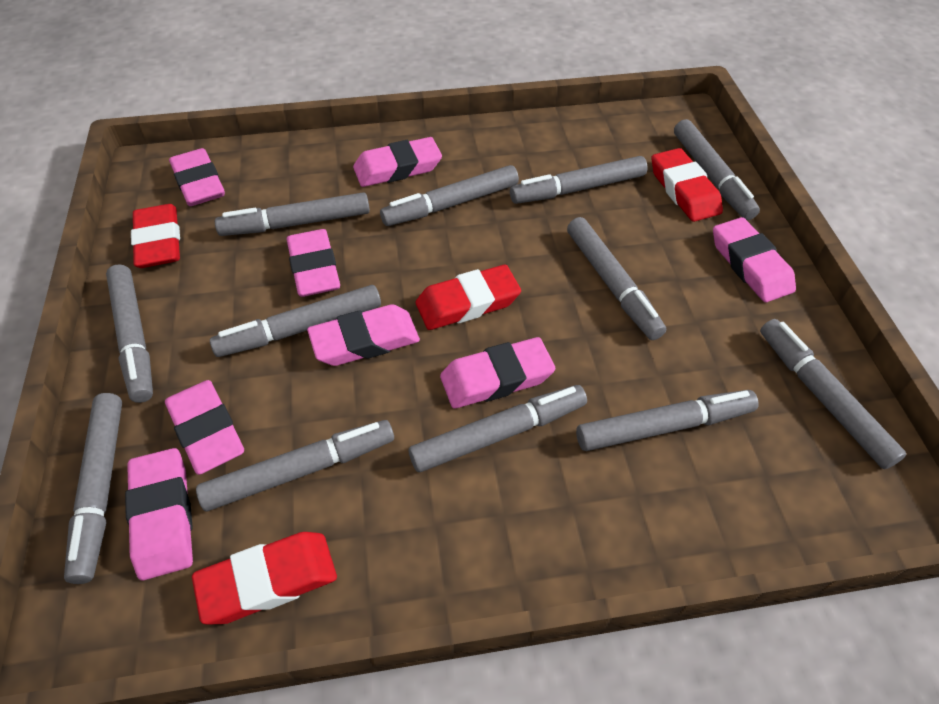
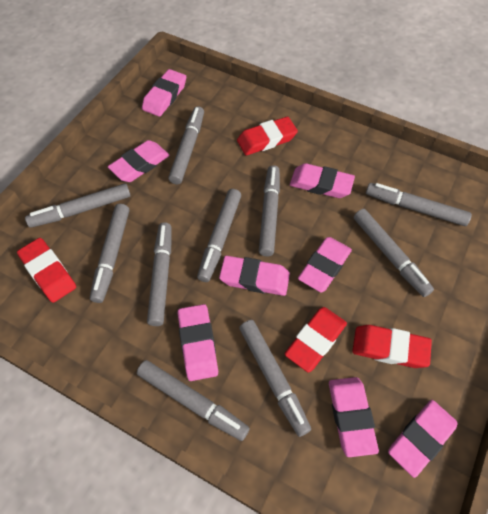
grey marker: [64,393,122,584] [106,264,153,403] [196,420,394,511] [210,285,381,357] [215,192,370,236] [380,165,519,226] [409,385,587,472] [510,156,648,204] [567,217,666,340] [576,390,759,451] [674,119,760,220] [760,319,906,469] = 12 -> [25,183,131,228] [90,204,129,303] [137,360,250,441] [147,222,171,326] [168,106,204,184] [197,189,241,282] [239,320,311,437] [259,165,280,256] [354,209,434,297] [366,183,472,226] = 10

